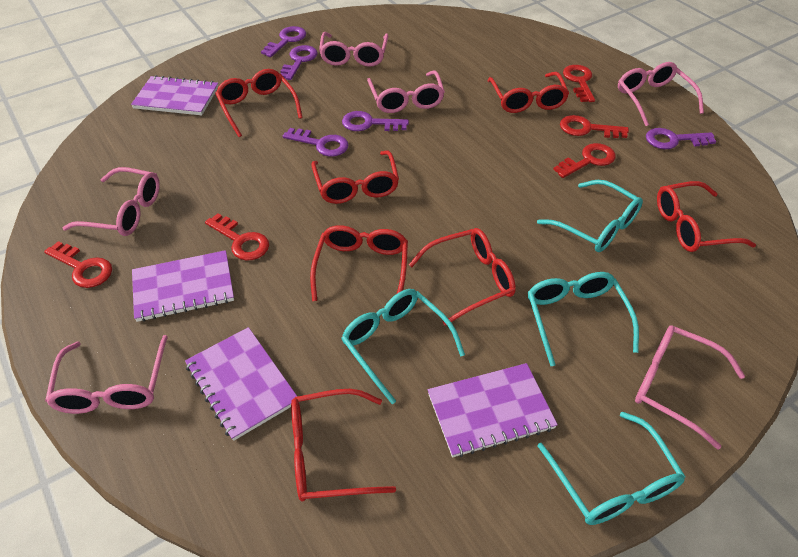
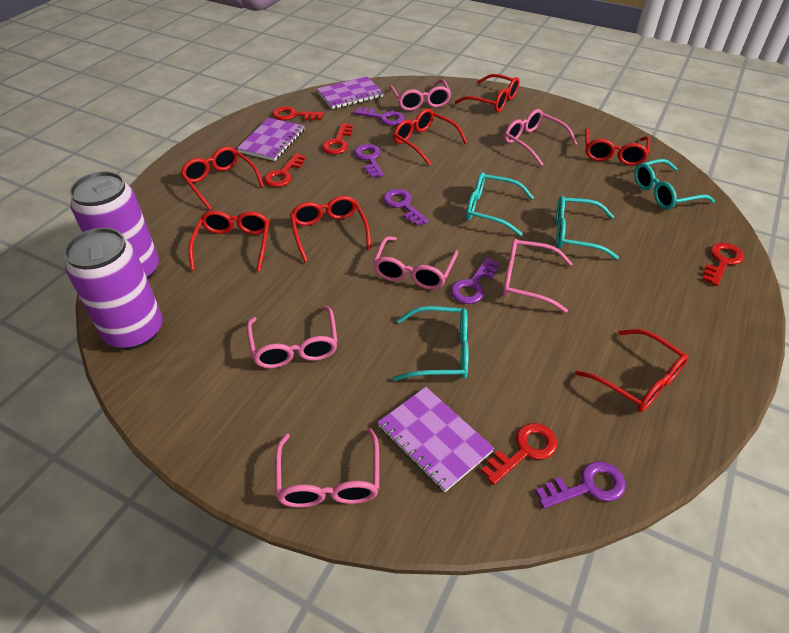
purple can: none = 0 -> [64,228,163,349] [69,171,159,280] = 2
purple notebook: [131,75,218,115] [132,250,234,322] [185,327,297,441] [428,363,558,457] = 4 -> [237,118,305,161] [317,77,383,109] [378,387,494,492] = 3

